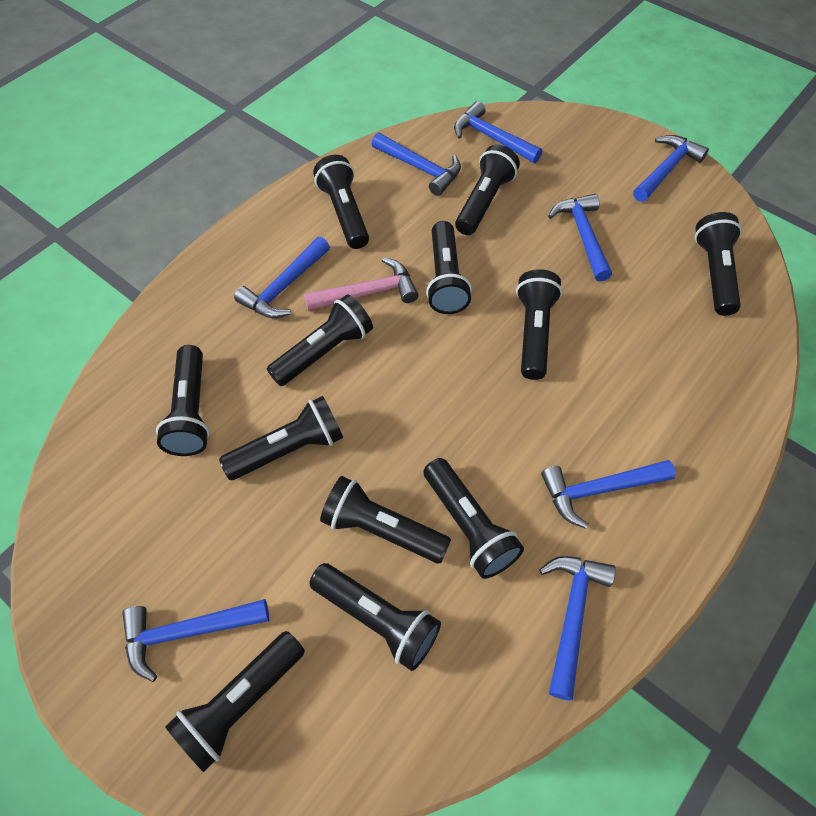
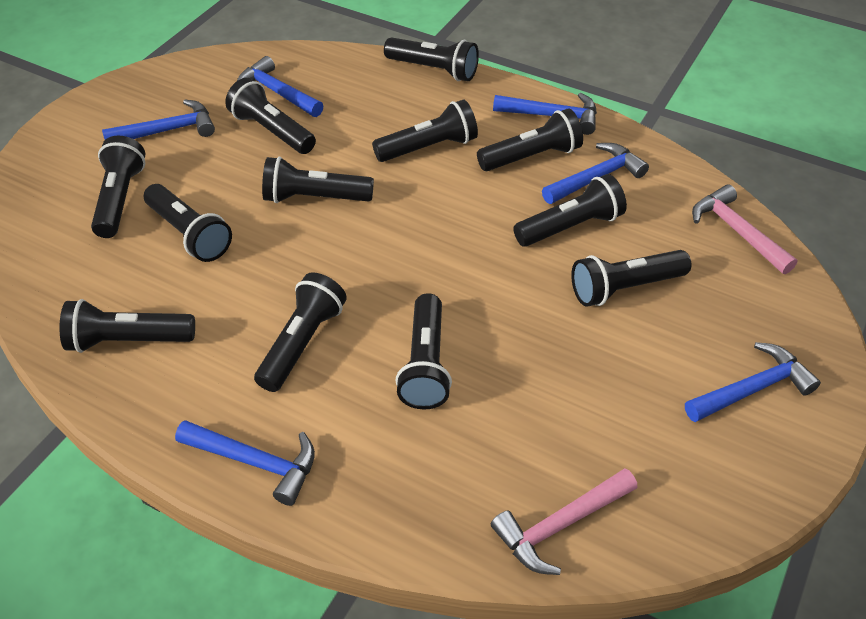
blue hammer: [122,599,269,682] [234,237,330,318] [372,133,461,196] [454,101,542,163] [539,556,616,701] [541,460,676,529] [548,194,612,282] [633,135,709,202] = 8 -> [102,100,215,140] [175,420,315,506] [237,56,324,117] [493,93,597,135] [542,143,649,204] [685,342,821,422] = 6
pink hammer: [304,257,418,311] = 1 -> [491,468,637,575] [692,185,797,274] = 2

